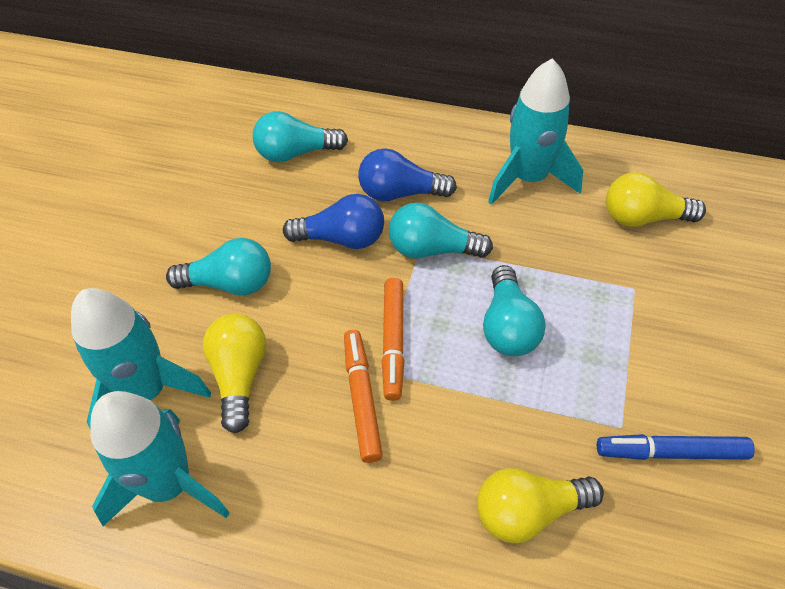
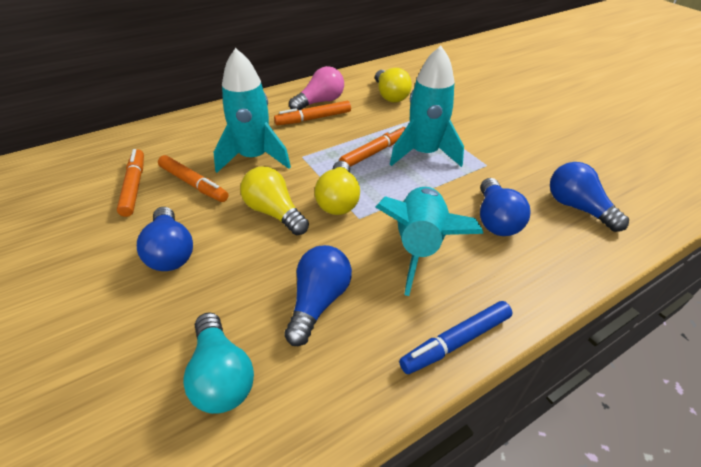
blue light bulb: [283,194,384,249] [358,148,457,201] = 2 -> [137,207,193,271] [284,245,352,346] [480,178,530,236] [550,162,629,232] = 4
orange marker: [344,330,383,463] [382,278,405,401] = 2 -> [117,149,144,217] [158,155,228,202] [274,101,351,125] [339,125,406,167] = 4
pink light bulb: none = 0 -> [289,66,344,110] = 1
turquoise light bulb: [166,238,271,295] [253,111,348,162] [389,203,493,258] [483,265,546,356] = 4 -> [183,313,254,414] = 1

